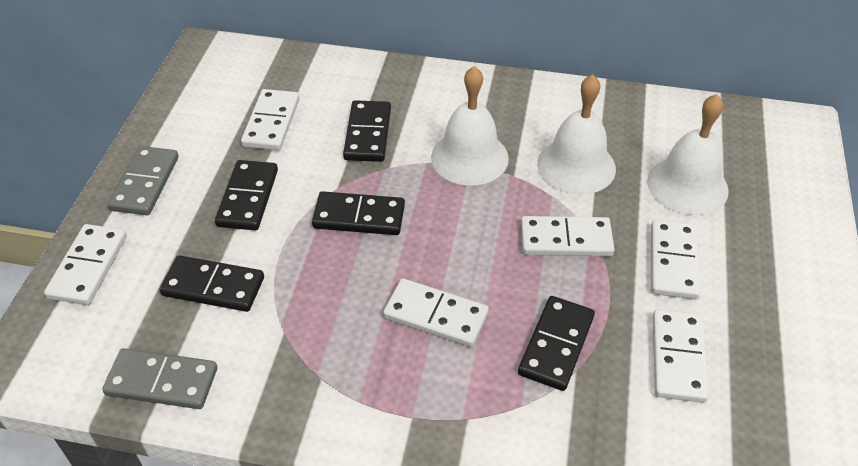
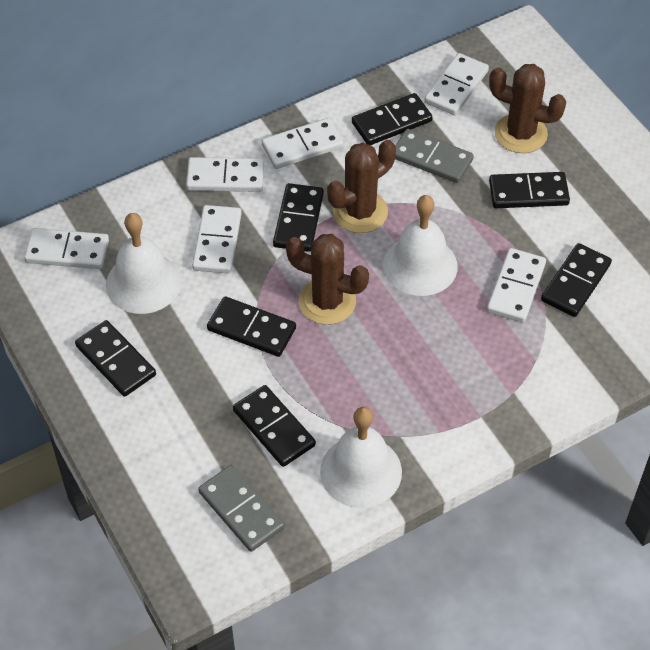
black domino: [159,255,264,312] [215,160,278,230] [312,191,405,235] [343,100,391,162] [518,296,595,391] = 5 -> [75,320,156,397] [207,297,296,357] [233,385,316,467] [273,183,324,252] [352,93,432,145] [489,172,570,208] [541,243,612,317] = 7
brown cactus: none = 0 -> [286,234,369,325] [327,140,396,233] [489,64,566,153] = 3

